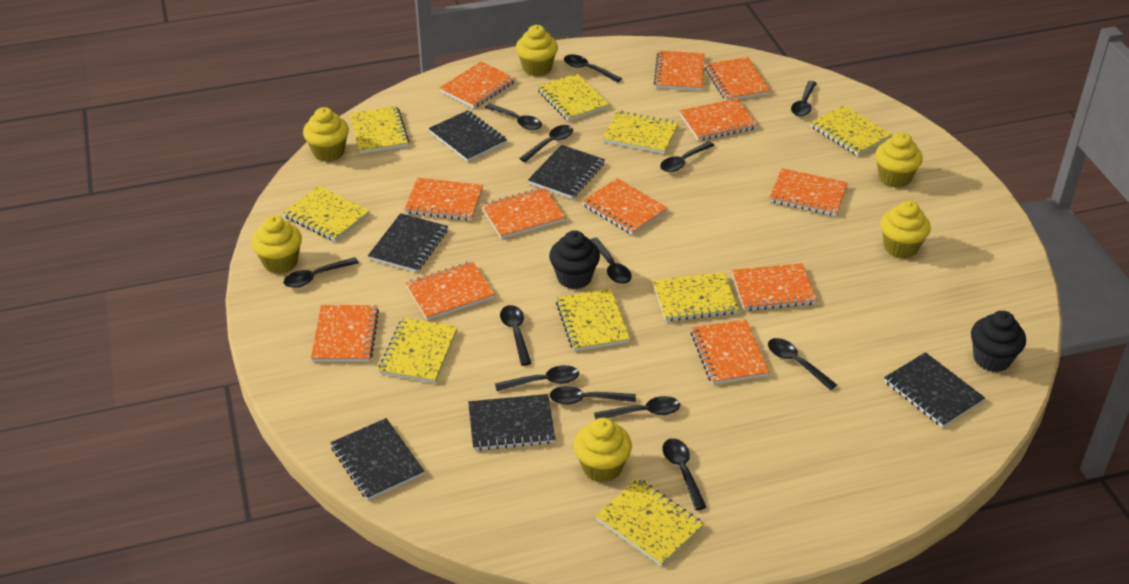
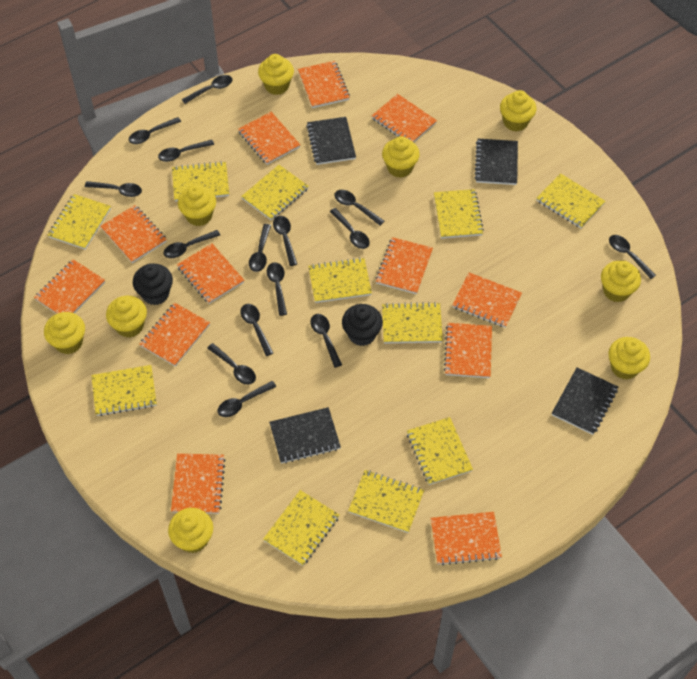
black notebook: [331,418,424,500] [368,213,448,272] [429,110,507,162] [468,394,555,451] [528,145,605,199] [884,352,985,428] = 6 -> [269,407,341,464] [306,117,356,165] [474,139,518,185] [552,367,618,435] = 4
black spoon: [283,257,359,288] [485,103,542,130] [495,365,579,391] [500,305,531,366] [519,125,573,162] [550,386,636,405] [564,55,622,83] [590,238,632,284] [594,396,680,420] [660,141,715,172] [663,438,707,511] [768,338,837,390] [791,81,816,117] = 13 -> [85,181,142,197] [129,117,181,144] [158,140,214,162] [163,230,220,258] [182,75,232,104] [207,343,256,385] [217,381,276,417] [241,304,273,356] [249,224,271,272] [267,262,287,316] [273,216,297,266] [311,314,342,368] [330,208,370,249] [334,190,384,226] [609,235,656,279] = 15
yellow cupcake: [251,215,302,274] [303,107,349,162] [516,25,558,76] [574,418,632,483] [875,132,923,188] [881,201,931,259] = 6 -> [44,312,85,354] [106,296,147,338] [168,508,213,553] [178,185,216,226] [258,54,294,95] [382,136,420,178] [500,90,536,132] [601,261,641,302] [608,337,650,380] = 9
yellow notebook: [283,186,370,242] [349,106,410,154] [379,318,457,383] [537,73,609,121] [556,289,630,352] [595,479,704,566] [603,111,678,154] [653,272,738,322] [811,105,892,156] = 9 -> [48,194,111,250] [91,365,157,416] [172,161,229,201] [241,165,309,220] [263,490,339,566] [308,257,372,303] [348,470,424,533] [382,302,443,343] [407,417,473,485] [434,189,484,239] [536,173,605,228] = 11

